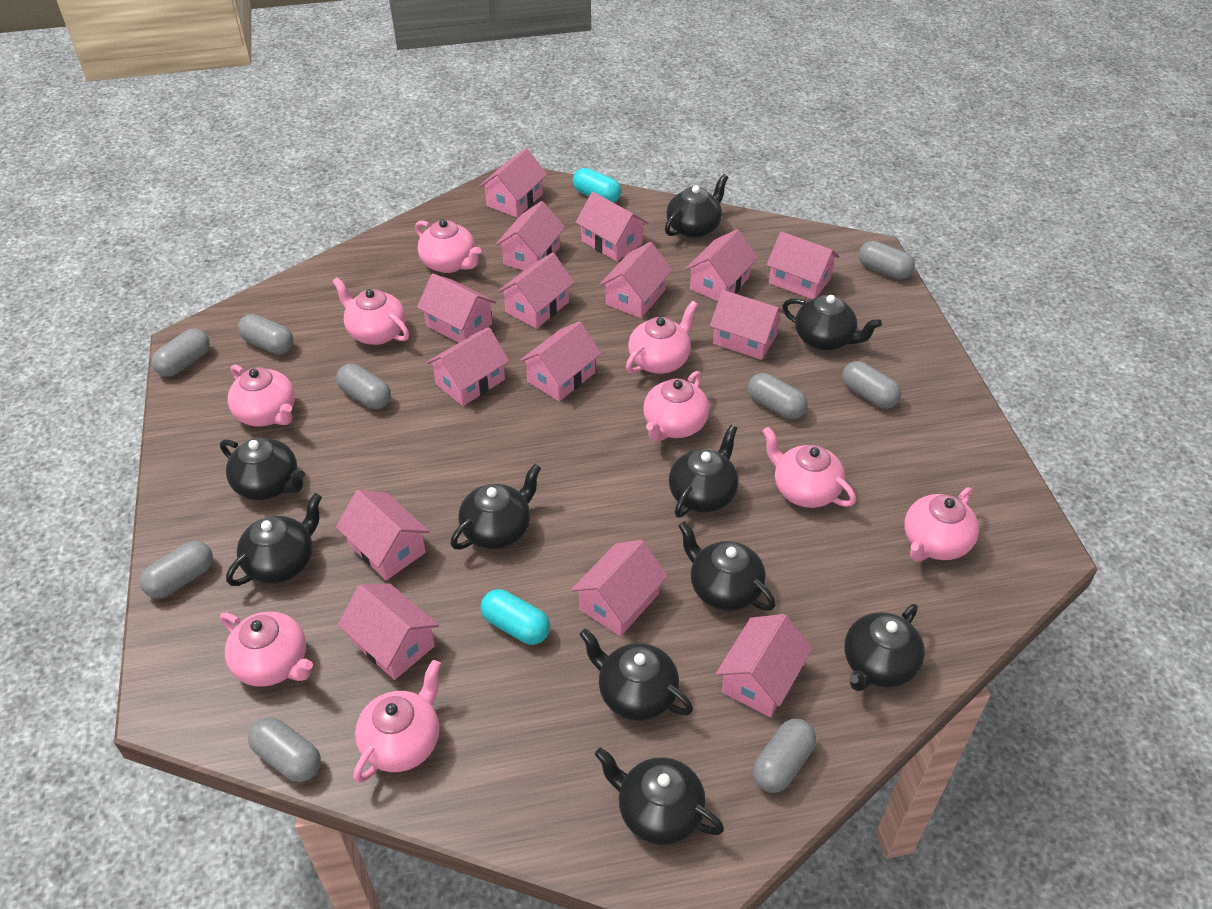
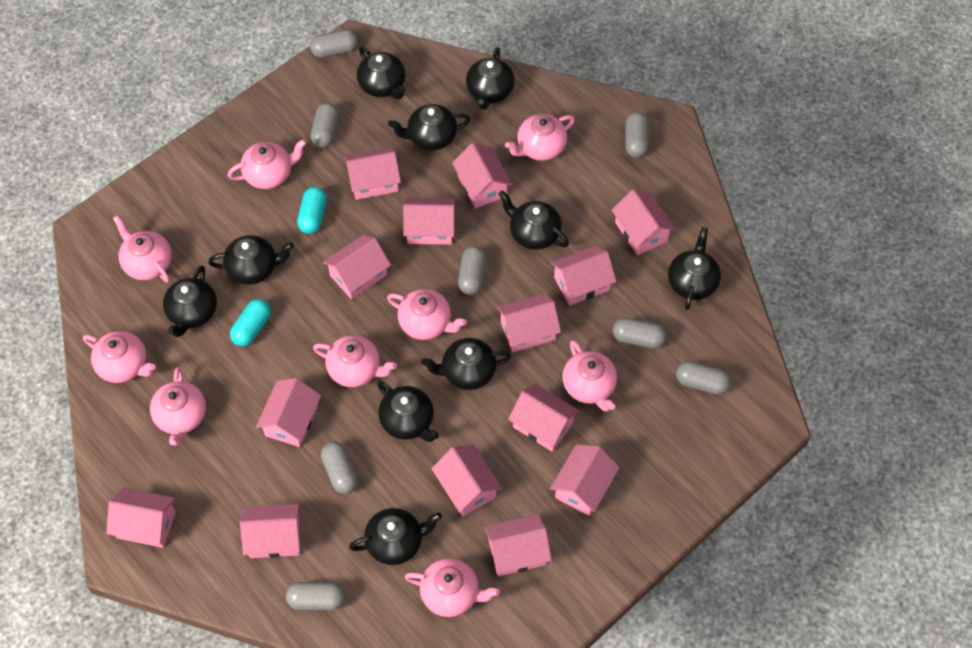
grey capsule: [140,541,213,598] [152,328,210,377] [238,314,293,354] [248,717,321,782] [336,364,391,409] [748,373,808,419] [752,719,816,793] [842,361,902,409] [859,241,915,279] = 9 -> [286,582,346,610] [310,29,358,58] [310,103,339,148] [321,441,358,494] [458,246,486,295] [613,318,667,348] [625,112,649,158] [676,361,731,395] = 8
pink house: [336,490,430,580] [338,583,439,680] [417,274,496,343] [426,327,509,406] [479,148,547,218] [496,201,565,271] [498,253,575,329] [519,321,602,401] [571,540,668,636] [575,192,649,261] [600,242,673,318] [685,229,758,301] [710,290,785,360] [716,614,813,717] [767,231,839,299] = 15 -> [106,487,176,548] [240,504,300,558] [256,378,321,447] [323,235,391,300] [344,147,401,200] [403,198,455,245] [431,445,502,516] [452,143,513,208] [484,514,552,576] [497,293,561,352] [508,383,579,452] [550,444,620,516] [551,245,616,306] [612,189,676,255] = 14

